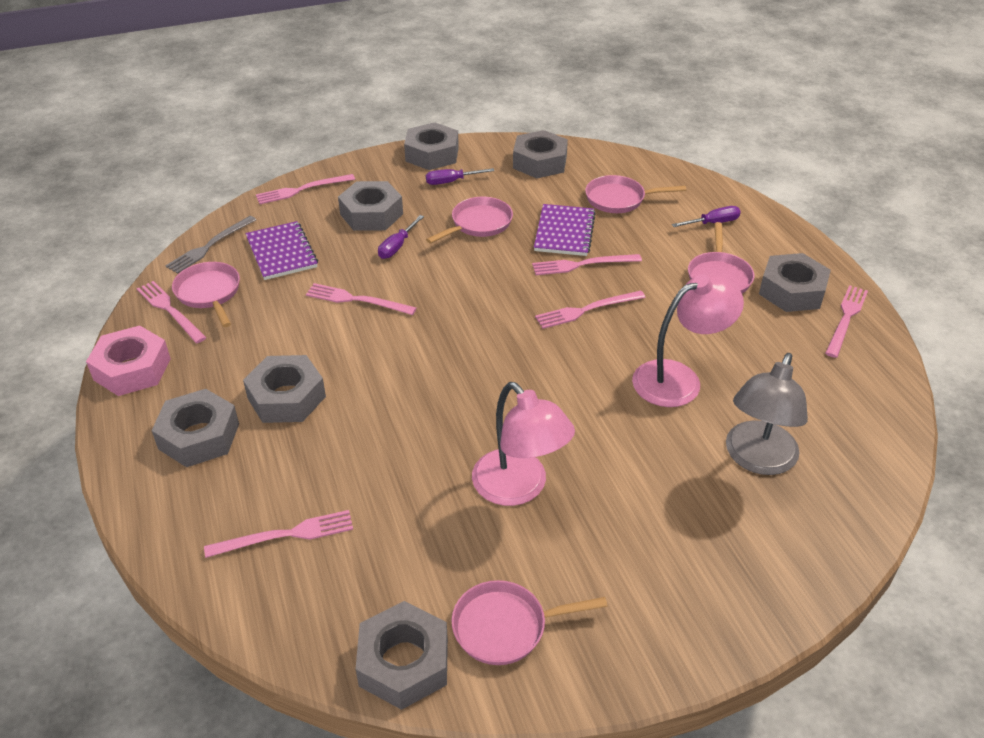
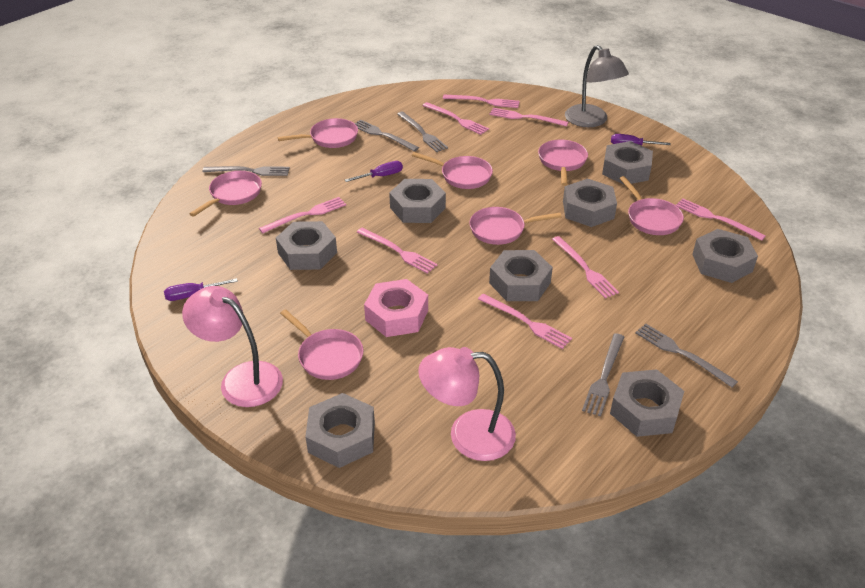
grey fork: [165,216,256,274] = 1 -> [202,166,290,176] [355,120,419,151] [397,111,448,152] [582,333,624,417] [635,324,738,388] = 5
grey nut: [152,389,239,467] [243,355,326,423] [338,181,403,231] [356,601,448,710] [404,122,459,170] [513,130,568,178] [759,253,831,312] = 7 -> [276,221,337,270] [305,393,375,468] [389,179,446,223] [489,250,553,301] [563,179,617,227] [602,141,653,185] [610,369,684,437] [692,229,758,283] = 8
pink fork: [136,281,206,343] [204,510,353,558] [256,174,355,204] [306,283,416,315] [532,254,642,275] [535,291,646,329] [825,285,868,358] = 7 -> [259,197,346,233] [357,227,437,274] [422,102,489,135] [443,94,520,108] [478,294,572,349] [489,108,568,127] [552,236,619,298] [676,199,766,241] = 8
pink pan: [172,262,240,327] [426,197,513,244] [452,580,608,665] [585,175,686,213] [688,222,755,293] = 5 -> [190,171,262,217] [278,118,358,148] [280,309,364,380] [412,152,493,189] [469,207,562,245] [538,140,588,186] [619,176,684,235] = 7
purple notebook: [245,221,318,280] [534,204,596,256] = 2 -> none = 0

